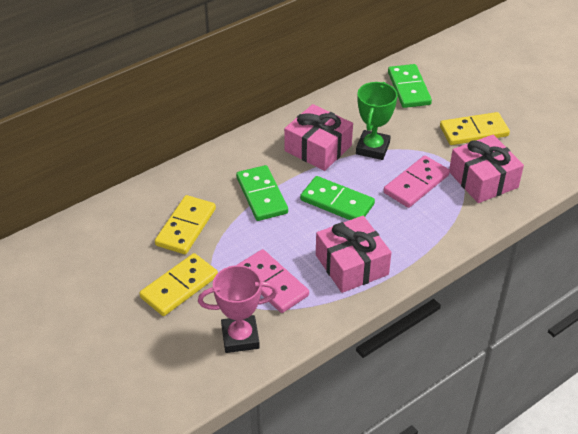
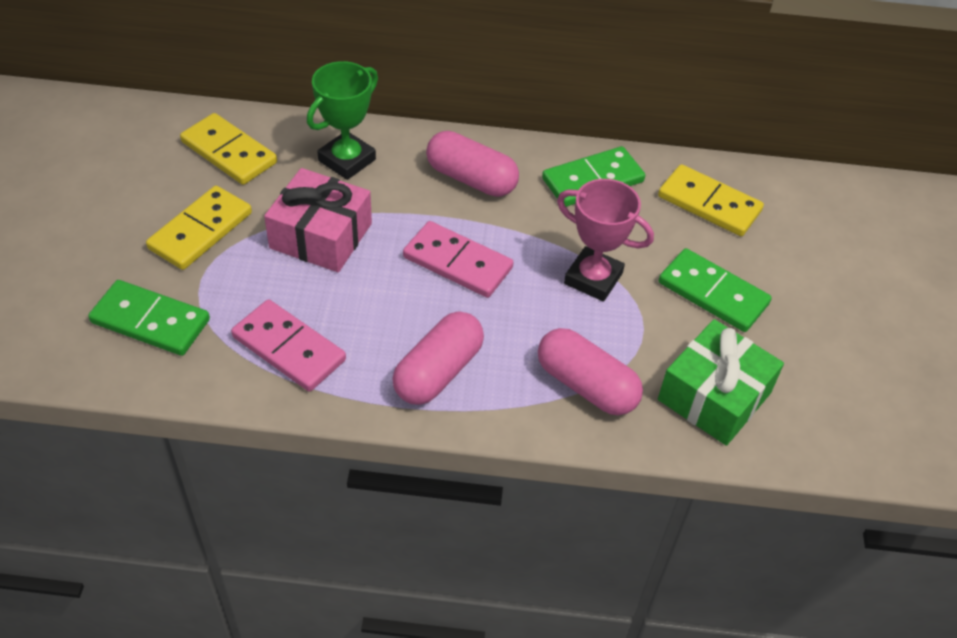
green gift: none = 0 -> [658,319,784,446] = 1
pink capsule: none = 0 -> [392,311,484,405] [426,131,519,197] [538,328,643,415] = 3
pink gift: [284,104,353,171] [316,216,392,293] [449,135,524,203] = 3 -> [264,168,372,272] = 1

